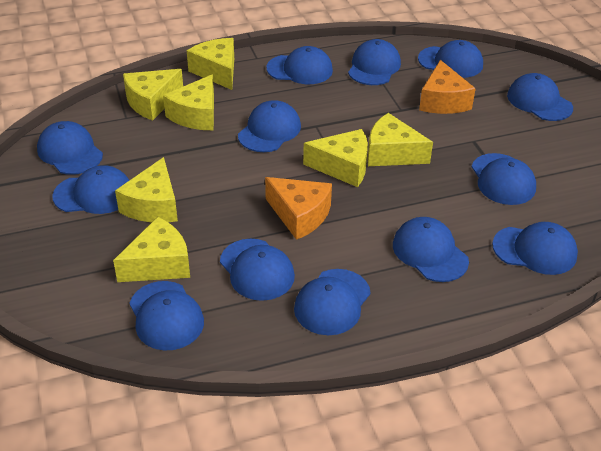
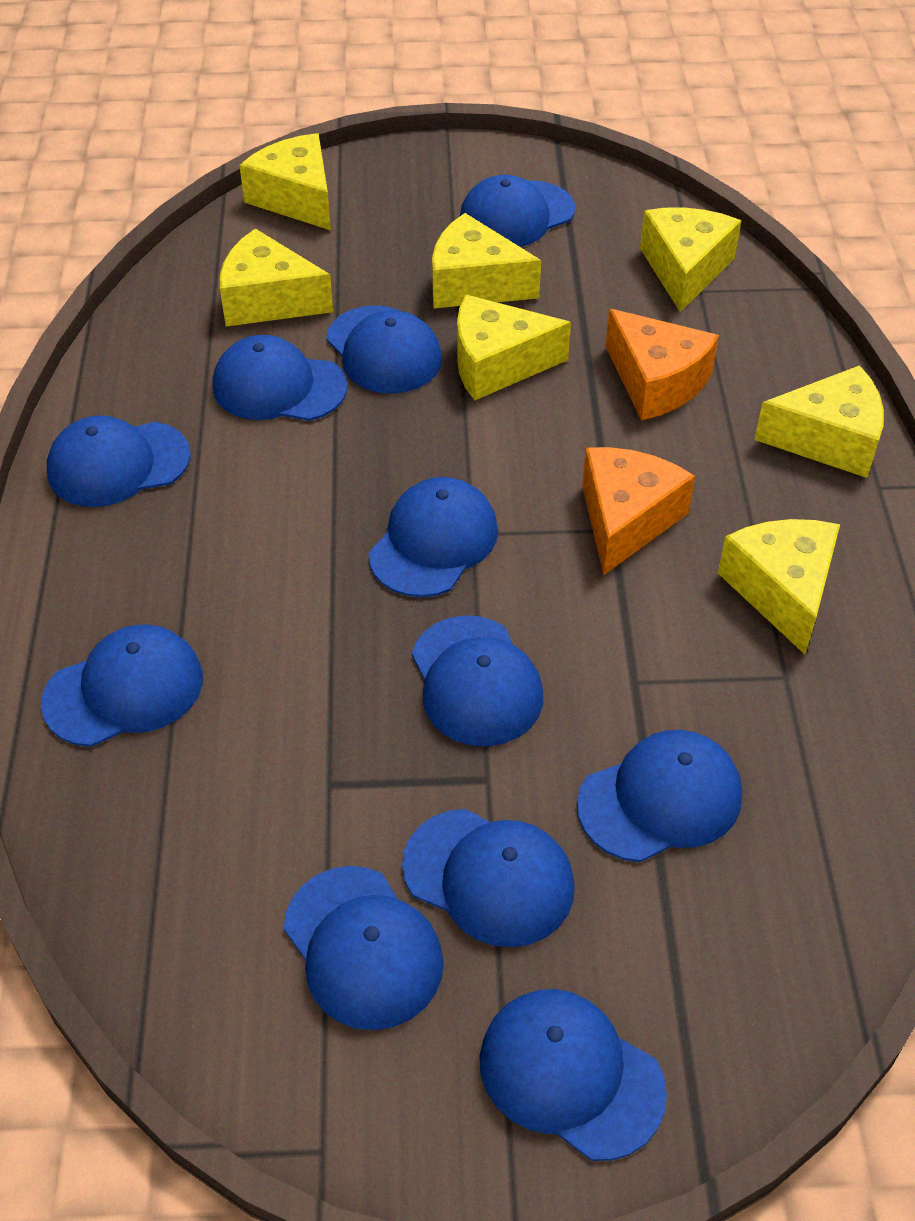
blue cap: [37,121,103,175] [52,165,130,214] [129,281,204,351] [220,239,295,301] [238,100,301,152] [267,46,333,84] [294,269,371,335] [348,39,401,85] [393,217,469,282] [418,40,483,78] [472,153,536,205] [492,222,578,275] [507,73,573,121] = 13 -> [41,625,203,747] [47,416,191,507] [212,335,348,421] [284,866,444,1030] [326,305,442,394] [369,477,498,597] [402,809,575,947] [412,615,543,746] [460,175,575,247] [480,989,667,1161] [577,730,742,862] = 11

